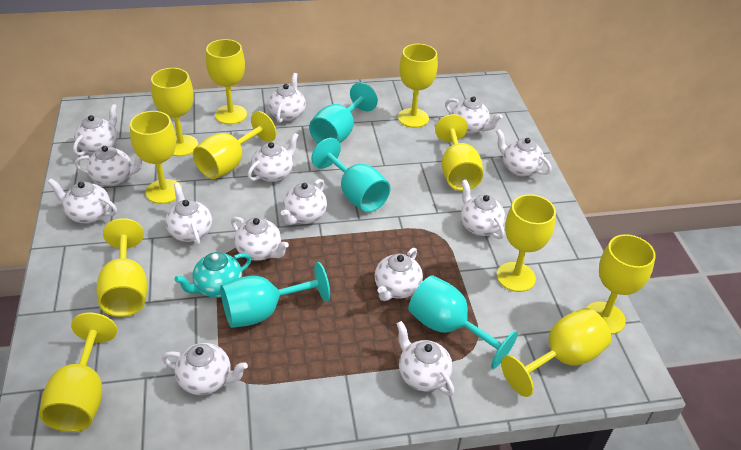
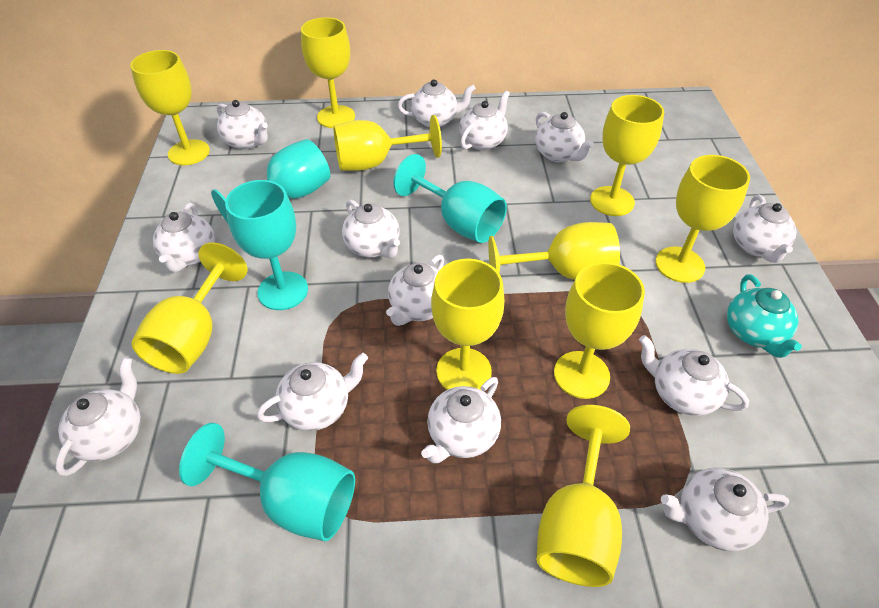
white teapot: [48,179,117,223] [73,104,117,156] [75,146,142,186] [162,343,248,395] [165,183,212,246] [231,217,289,261] [247,133,299,182] [268,73,306,123] [281,179,327,225] [375,248,423,301] [396,321,454,396] [445,96,503,134] [461,180,505,239] [496,129,552,176] = 14 -> [55,357,141,477] [153,203,215,272] [217,100,268,149] [257,353,368,431] [342,200,400,258] [386,255,444,326] [398,79,476,128] [421,377,501,463] [459,91,510,150] [535,112,594,162] [639,335,749,416] [661,468,789,551] [733,195,797,263] = 13
yellow goblet: [39,313,117,432] [97,218,147,317] [130,111,182,204] [151,68,198,156] [193,111,277,179] [206,39,247,124] [398,44,438,128] [435,114,483,191] [497,194,556,292] [501,308,611,397] [586,234,656,334] = 11 -> [130,50,210,165] [132,243,247,374] [301,17,355,128] [333,115,442,171] [431,259,504,390] [488,222,620,280] [536,405,630,587] [554,262,645,399] [590,95,664,216] [656,155,750,283] = 10

